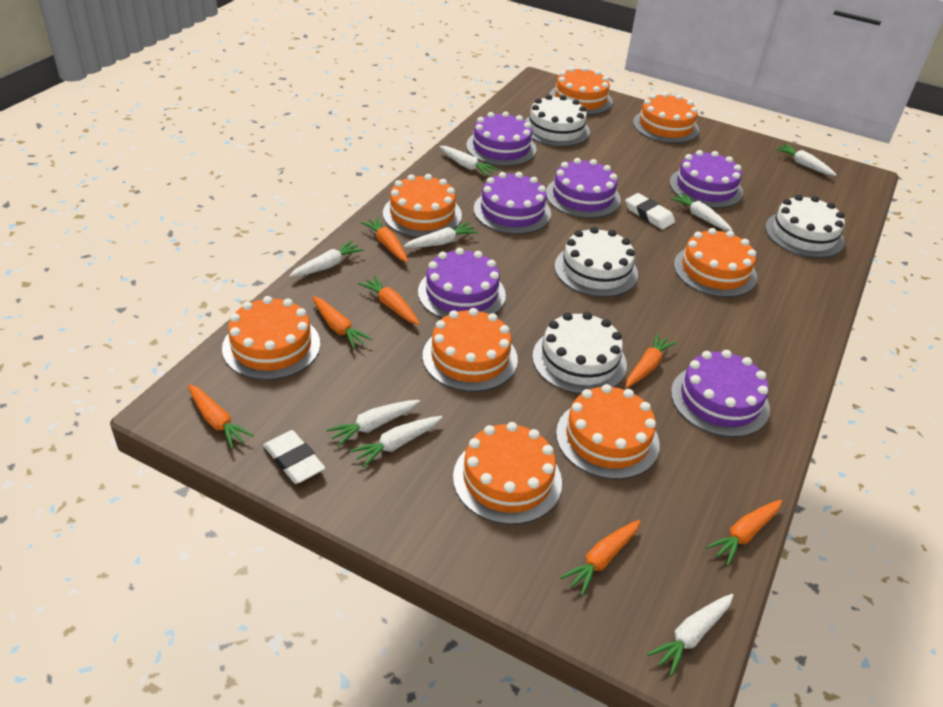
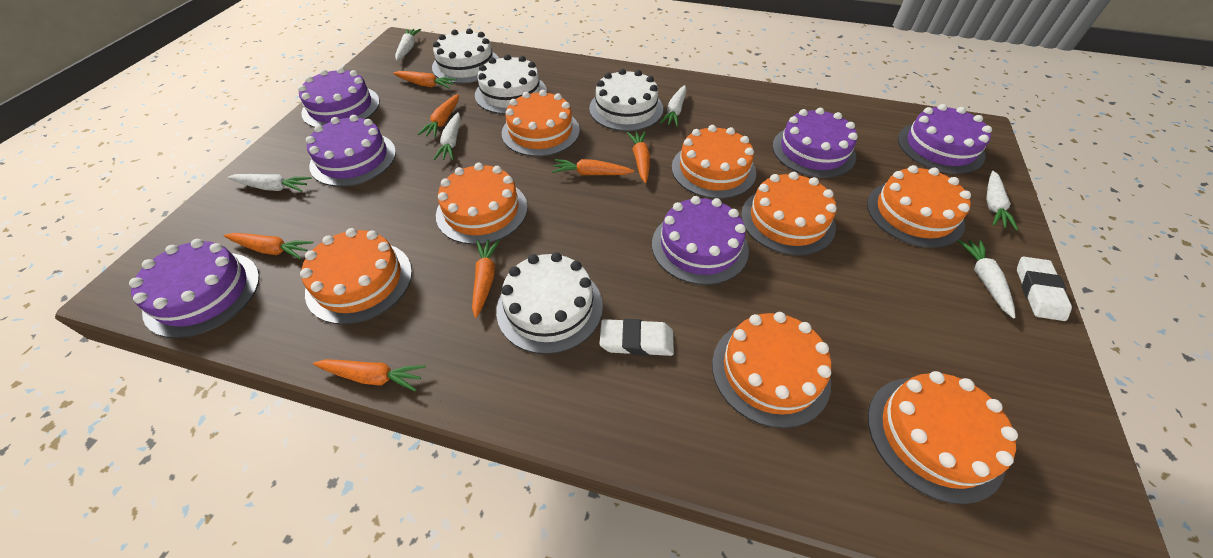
white carrot: [289,240,364,277] [326,400,420,447] [350,416,443,468] [404,222,478,248] [439,146,498,176] [647,594,734,677] [670,193,733,231] [775,144,837,176] = 8 -> [228,174,311,192] [395,29,421,61] [433,112,461,160] [660,85,687,127] [958,240,1016,319] [986,171,1018,230] = 6

